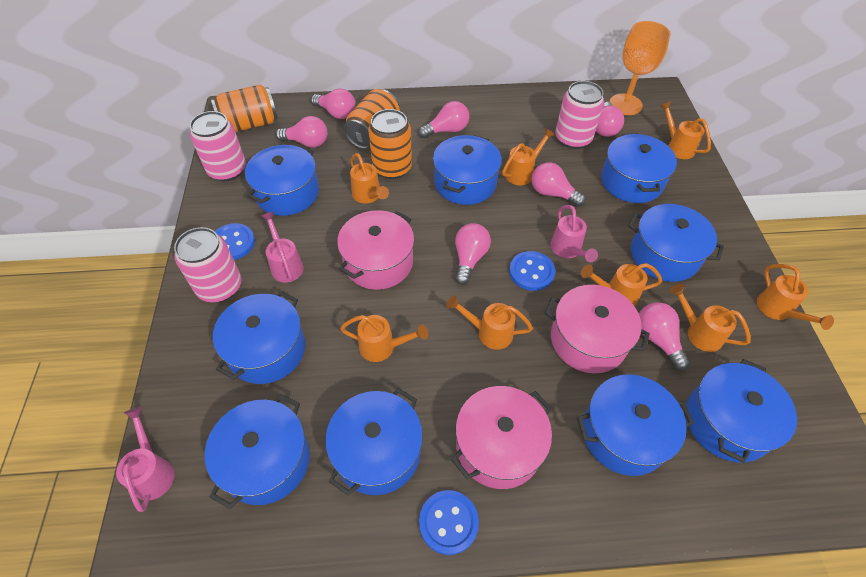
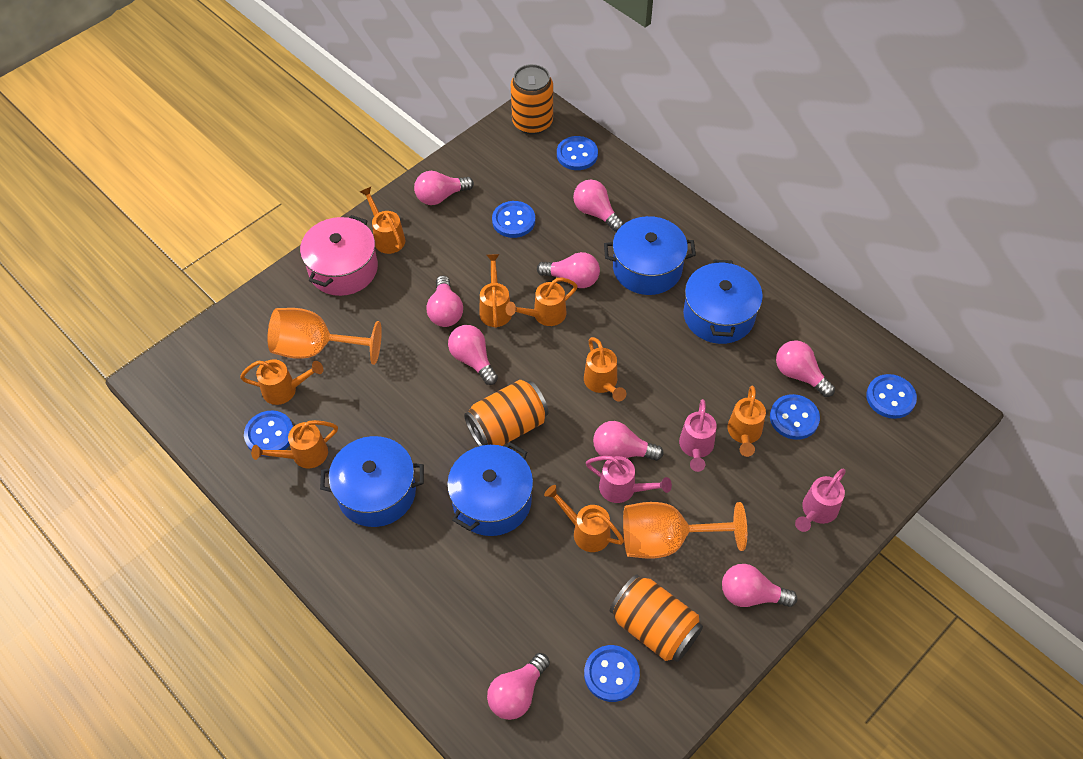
blue button: [215,223,255,260] [419,490,479,555] [509,251,555,291] = 3 -> [244,411,293,456] [492,201,535,238] [557,136,598,170] [584,645,640,702] [770,394,820,440] [866,374,917,419] = 6
blue pot: [205,394,310,509] [213,291,305,384] [245,145,319,216] [325,388,423,496] [433,135,502,205] [577,374,694,476] [601,133,677,203] [628,204,724,282] [686,359,797,463] = 9 -> [320,436,424,527] [447,442,533,536] [604,216,696,295] [683,259,763,344] = 4
orange goblet: [609,21,671,115] = 1 -> [268,308,382,365] [623,502,747,559] = 2
pink can: [174,227,242,302] [190,111,246,181] [555,81,604,149] = 3 -> none = 0
pink light bulb: [276,116,327,148] [311,88,355,119] [419,101,469,138] [455,223,491,285] [532,162,586,207] [596,102,624,137] [639,302,690,371] = 7 -> [414,171,474,205] [426,275,463,327] [448,325,498,385] [487,653,550,720] [537,252,600,288] [573,180,624,232] [593,421,664,461] [722,564,797,607] [776,340,835,397] = 9
pink pot: [337,210,414,290] [451,386,552,489] [545,285,650,373] = 3 -> [300,215,378,296] = 1

